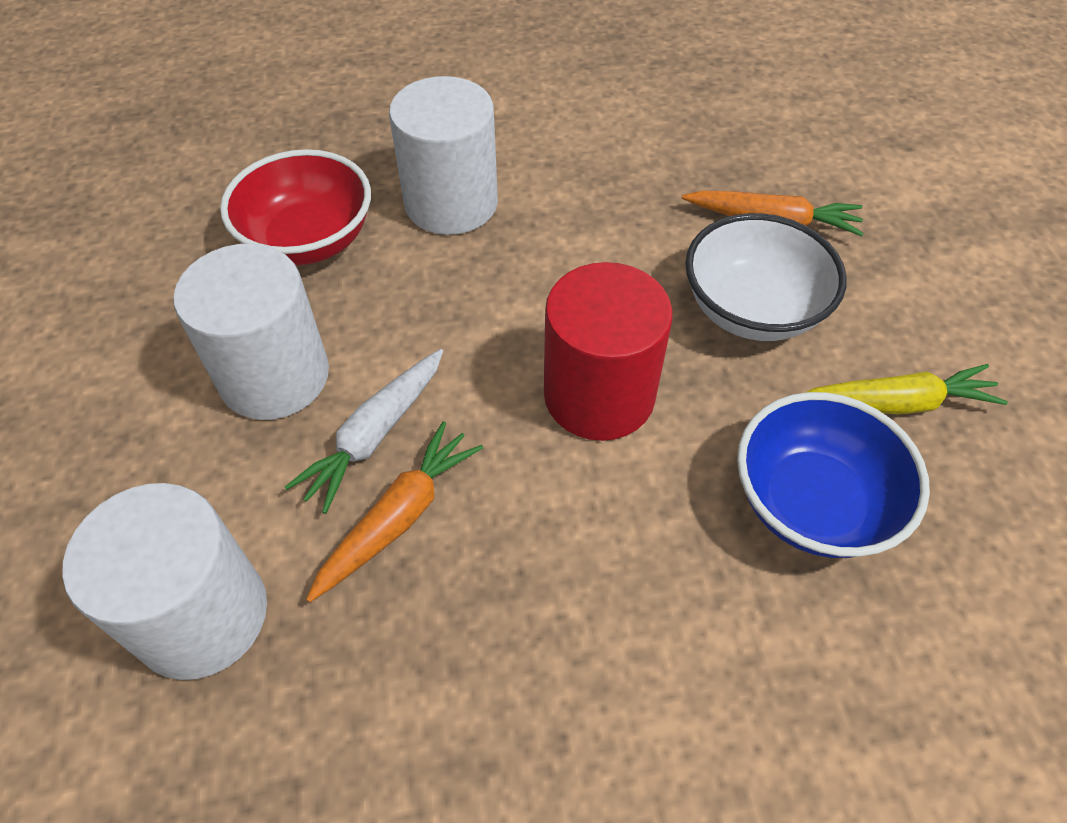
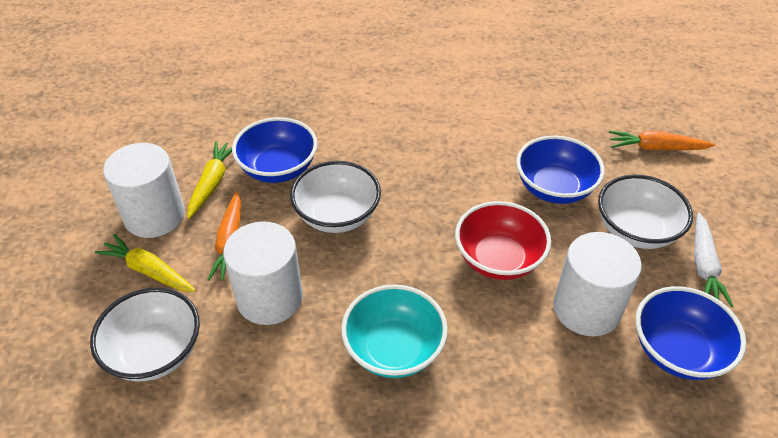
blue bowl: [737,392,930,558] = 1 -> [232,117,317,183] [516,136,605,204] [636,286,746,380] = 3
red cylinder: [544,262,673,441] = 1 -> none = 0
turquoise bowl: none = 0 -> [341,284,448,378] = 1
white bowl: [685,213,847,341] = 1 -> [90,287,200,382] [290,161,381,233] [598,174,693,249] = 3
yellow carrot: [805,364,1008,415] = 1 -> [95,234,196,292] [187,141,232,219] = 2

